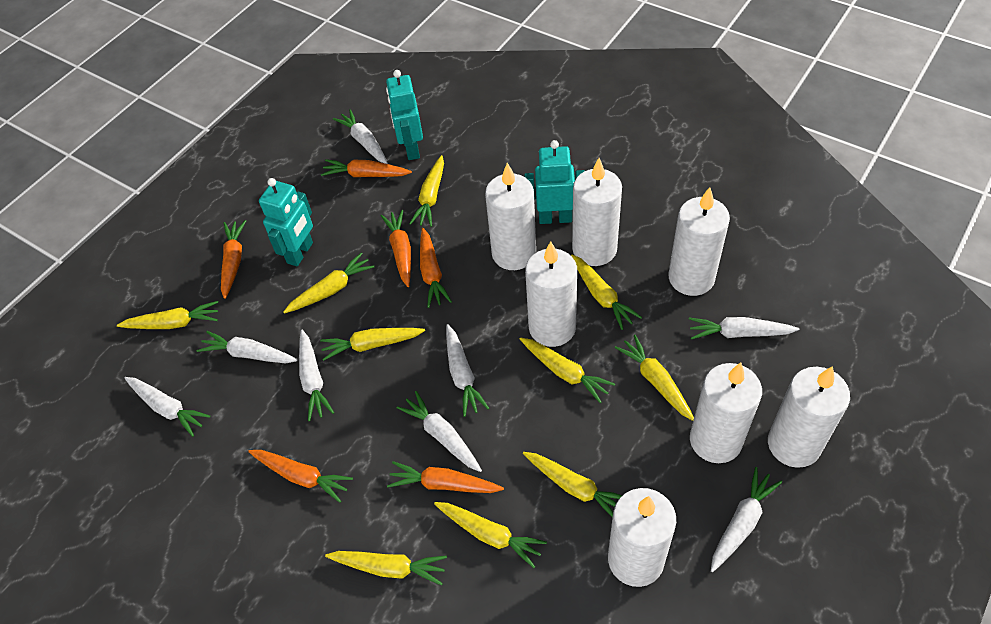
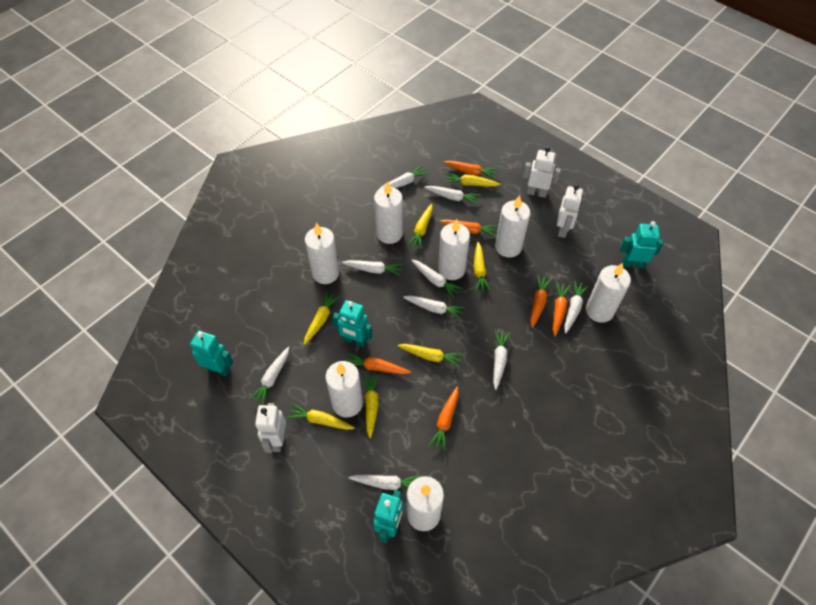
turquoise robot: [259,178,313,266] [386,70,423,160] [524,140,585,224] = 3 -> [189,331,233,377] [332,300,372,347] [373,490,403,543] [620,221,663,269] = 4
white carrot: [125,377,211,437] [197,331,298,363] [299,330,334,421] [333,109,387,164] [397,391,482,472] [446,324,489,417] [689,317,799,340] [711,467,782,572] = 8 -> [249,347,289,405] [342,260,403,276] [349,475,422,490] [380,165,429,189] [403,296,466,320] [411,260,463,298] [424,186,480,205] [493,330,510,390] [564,281,589,334] = 9
white robot: none = 0 -> [255,403,286,453] [523,147,561,198] [557,185,583,238] = 3
yellow carrot: [117,301,218,329] [283,252,374,313] [320,328,425,361] [325,551,447,586] [409,155,444,227] [434,502,547,568] [520,338,615,403] [523,452,622,518] [571,254,642,330] [615,335,694,421] = 10 -> [286,403,355,430] [304,291,340,345] [363,373,379,438] [398,344,463,368] [407,203,433,250] [444,173,501,187] [474,241,491,292] = 7

